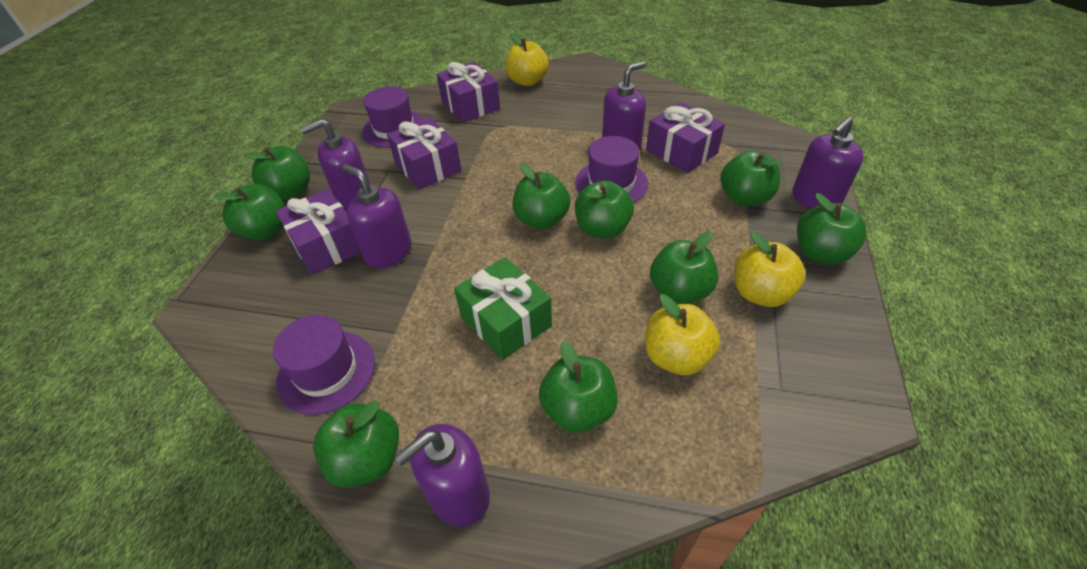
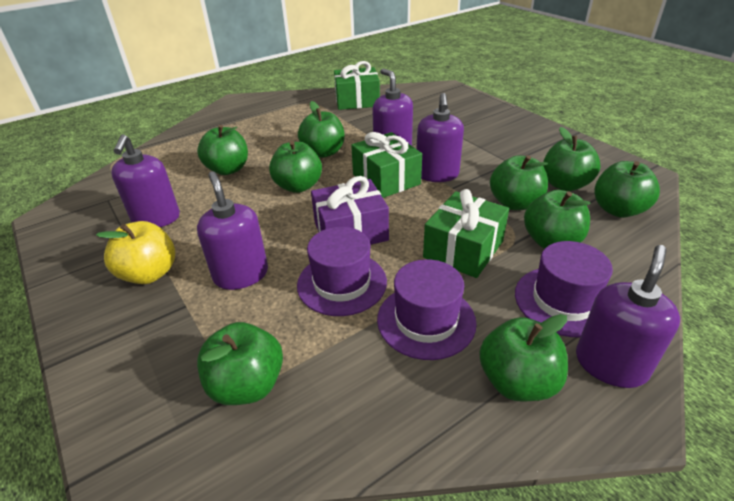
green gift: [454,257,552,360] = 1 -> [334,61,380,110] [351,132,422,198] [423,189,509,278] = 3
purple gift: [275,189,361,275] [387,117,462,190] [437,61,500,123] [646,102,725,173] = 4 -> [311,176,389,245] = 1
yellow apple: [505,33,549,86] [645,294,720,375] [734,232,806,307] = 3 -> [96,221,175,284] = 1

